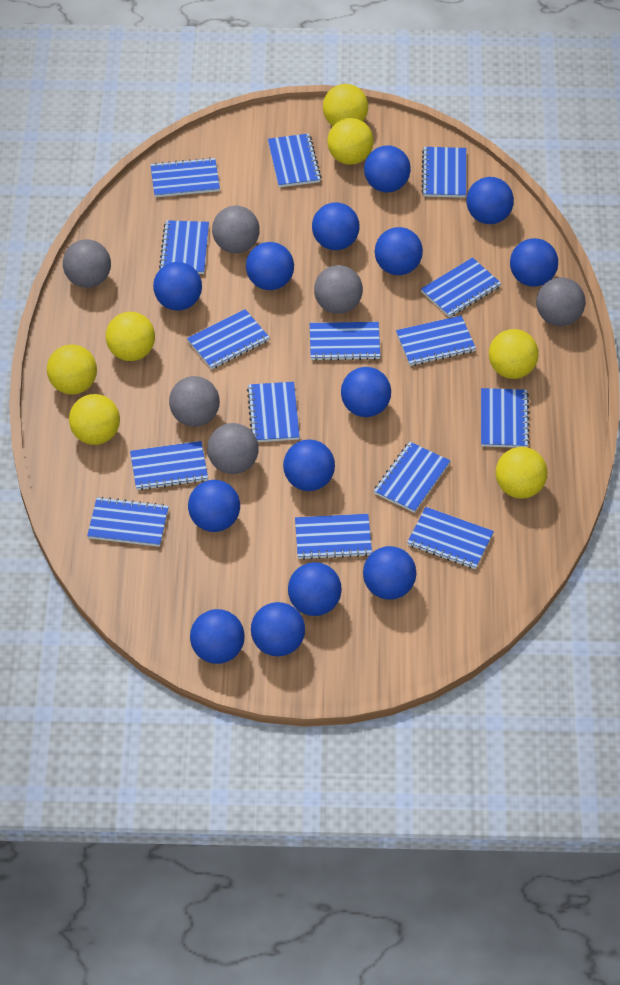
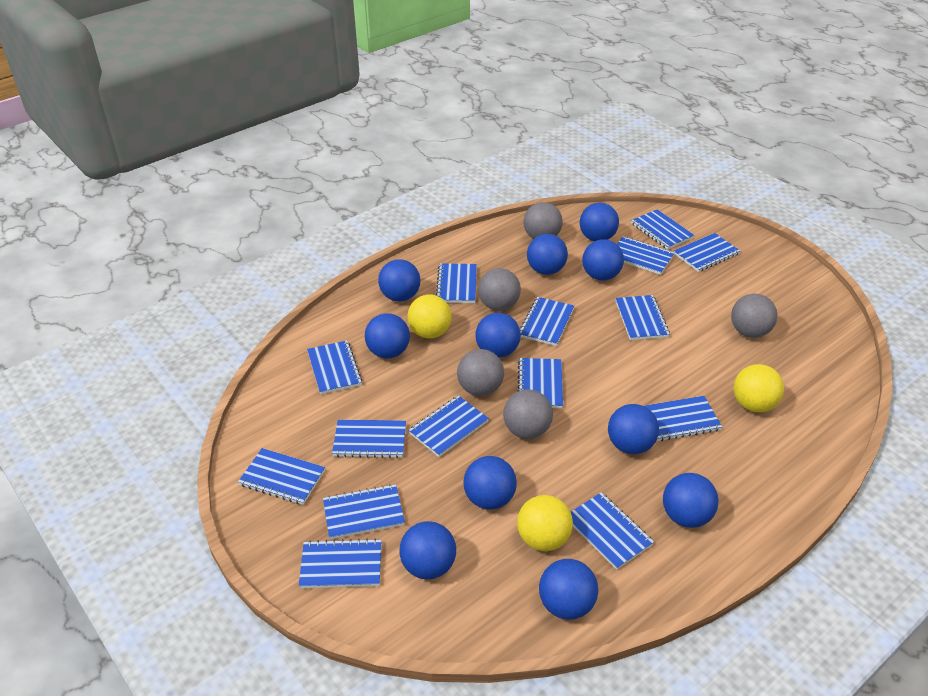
blue ball: [153,262,202,311] [188,480,240,532] [190,609,245,664] [246,242,294,290] [251,602,305,656] [283,439,335,491] [288,562,342,616] [312,202,360,250] [341,367,391,417] [363,546,416,600] [364,145,411,193] [375,227,423,275] [467,177,514,224] [510,238,558,287] = 14 -> [365,313,410,358] [378,259,420,302] [399,521,456,580] [463,456,517,510] [475,313,521,358] [527,234,568,275] [539,559,598,620] [580,203,619,241] [582,239,624,281] [608,404,659,454] [663,473,719,528] = 11
grey ball: [63,239,111,288] [169,376,220,427] [207,423,259,474] [212,206,260,253] [314,265,363,314] [536,277,586,326] = 6 -> [457,349,504,396] [478,268,521,311] [503,390,553,439] [524,202,563,239] [731,294,777,338] = 5
yellow ball: [47,344,97,394] [69,394,120,445] [106,312,155,361] [323,84,368,126] [327,118,374,165] [489,329,539,379] [496,447,547,499] = 7 -> [407,294,452,339] [517,495,573,551] [733,364,784,412] = 3

